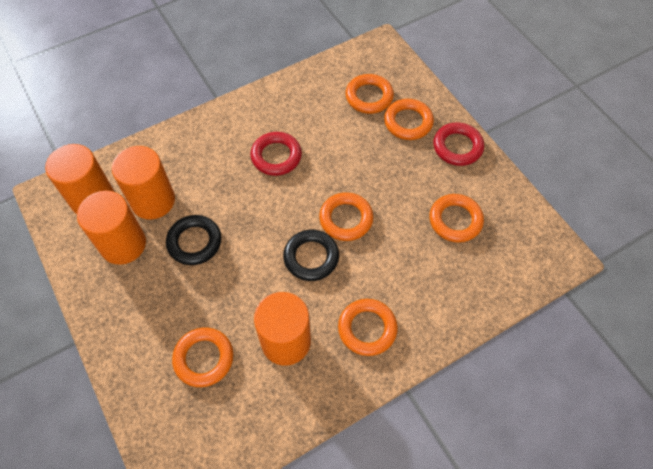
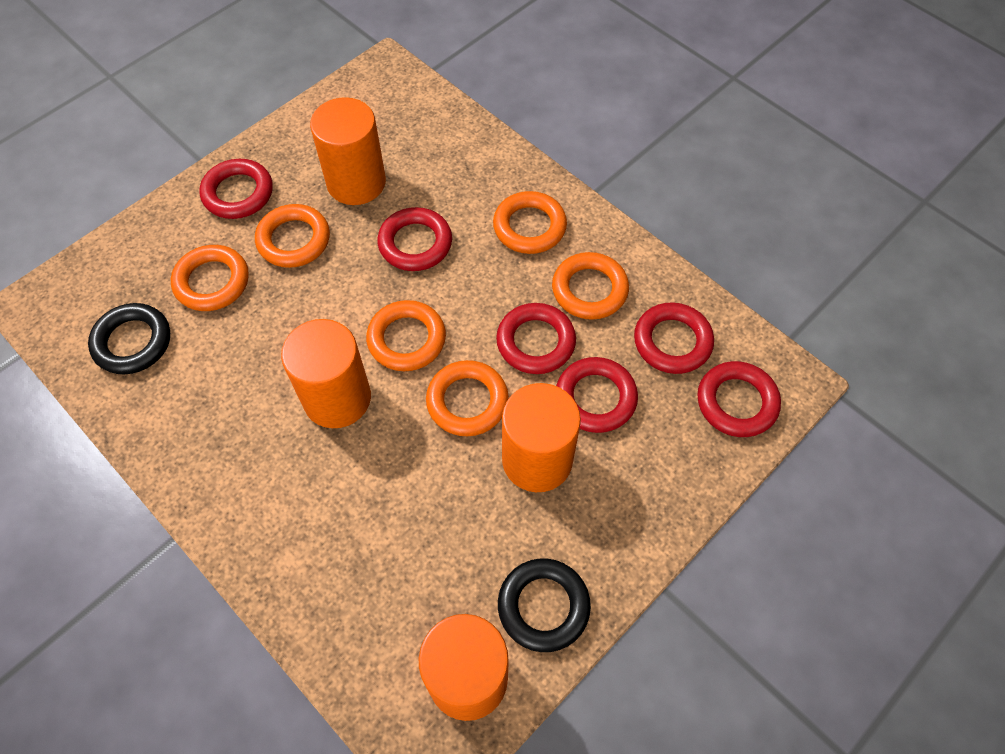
red ring: [251,132,302,176] [433,122,484,166] = 2 -> [199,159,273,219] [377,207,452,271] [496,303,576,374] [556,357,638,433] [634,302,714,374] [697,361,781,437] = 6

